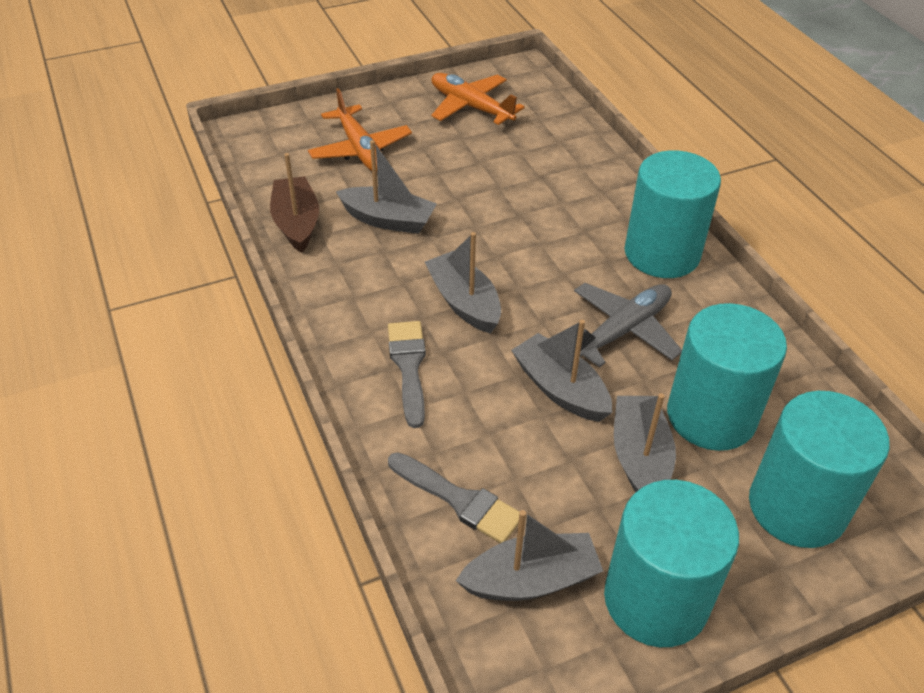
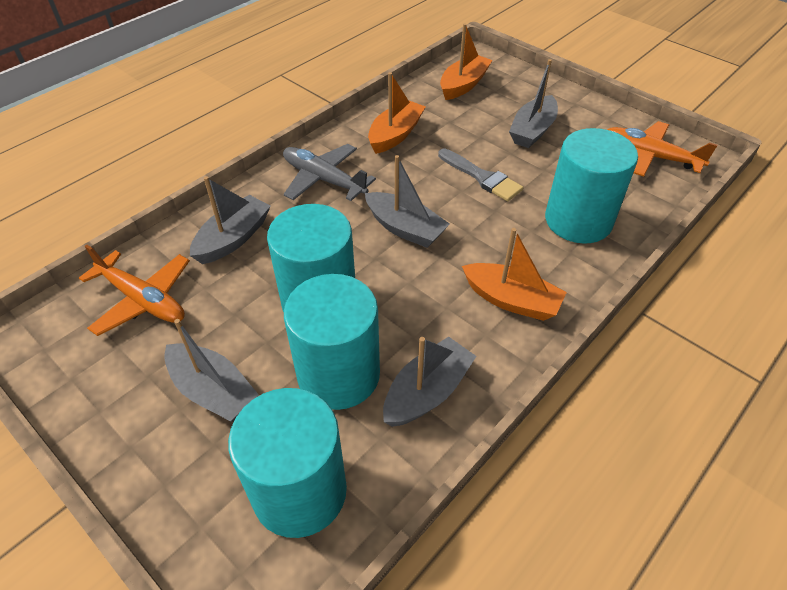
brown boat: [270,153,319,253] = 1 -> none = 0
grey brush: [388,321,426,428] [388,452,520,543] = 2 -> [438,149,523,201] = 1
orange boat: none = 0 -> [368,72,426,154] [440,23,493,100] [462,228,567,321] = 3

